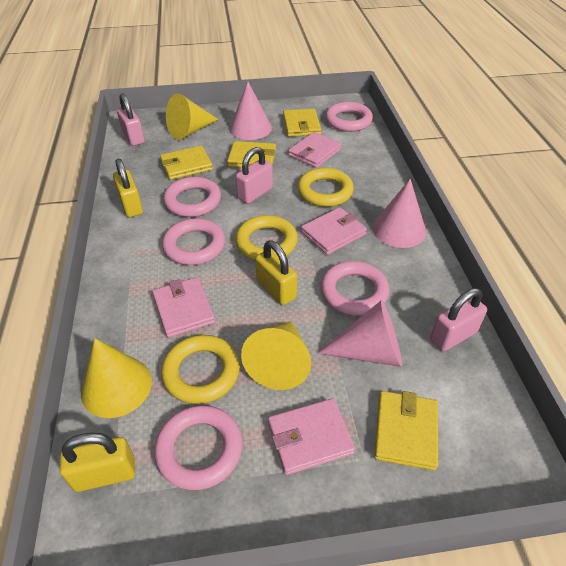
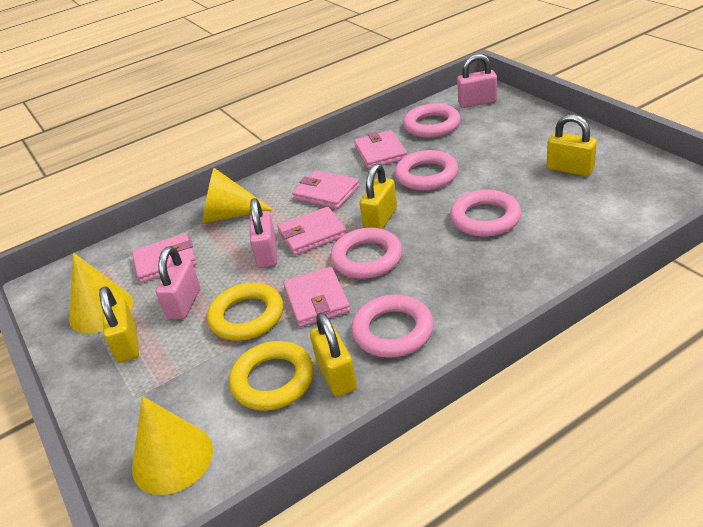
pink cone: [229,82,272,140] [317,300,402,367] [373,179,426,248] = 3 -> none = 0
pink wallet: [152,277,215,338] [268,398,355,475] [288,132,342,168] [301,207,367,255] = 4 -> [132,233,197,283] [277,207,347,255] [283,267,350,327] [292,170,360,209] [354,130,407,169] = 5
yellow padlock: [60,433,135,492] [113,159,143,217] [255,240,297,305] = 3 -> [99,286,139,363] [310,313,357,397] [360,164,397,229] [547,114,597,176] = 4
yellow ring: [161,335,240,404] [235,215,298,260] [297,168,354,207] = 3 -> [207,283,283,341] [229,341,314,411] = 2
yellow wallet: [160,146,213,180] [227,141,276,168] [283,108,321,137] [374,391,438,470] = 4 -> none = 0

